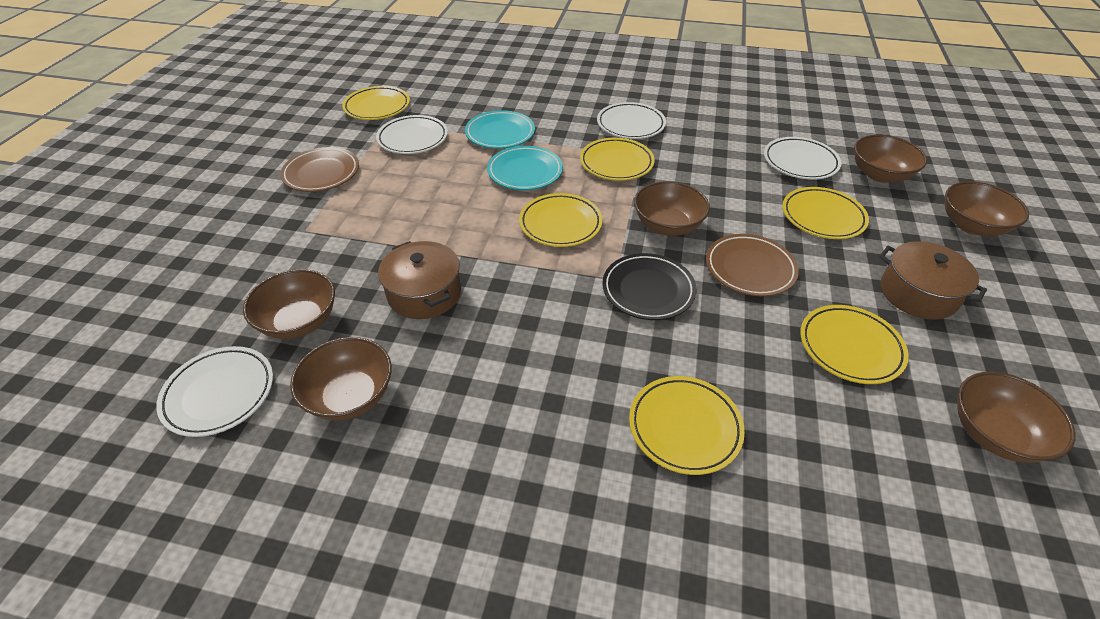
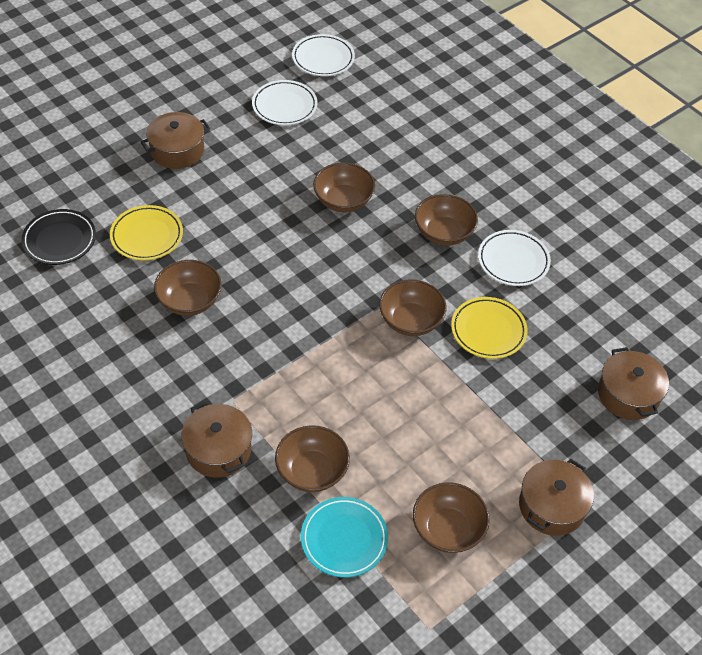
brown plate: [280,147,359,192] [706,234,799,296] = 2 -> none = 0
brown pot: [378,241,461,319] [879,241,987,320] = 2 -> [141,112,210,169] [181,401,252,477] [519,459,594,536] [598,347,669,420] = 4
turquoise plate: [465,110,535,149] [487,146,563,190] = 2 -> [301,497,388,578] = 1
white plate: [156,346,273,437] [376,115,448,154] [597,102,666,139] [764,137,841,180] = 4 -> [252,80,318,125] [292,34,355,76] [478,230,551,286] = 3
yellow plate: [342,86,410,120] [519,193,603,247] [580,138,655,181] [629,376,745,475] [782,187,869,239] [800,305,909,384] = 6 -> [110,205,183,261] [451,297,528,359] = 2

